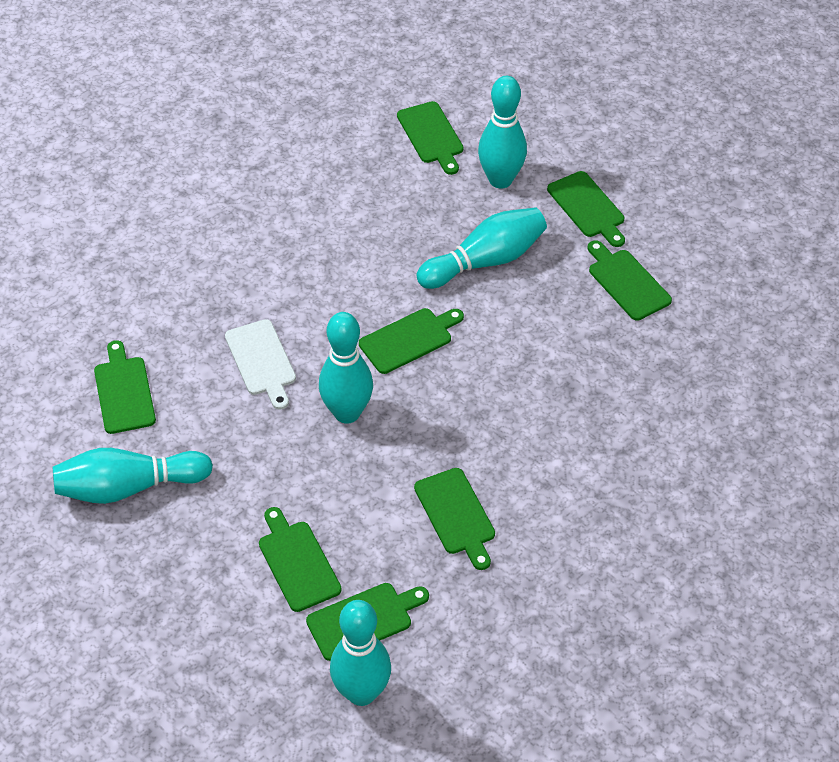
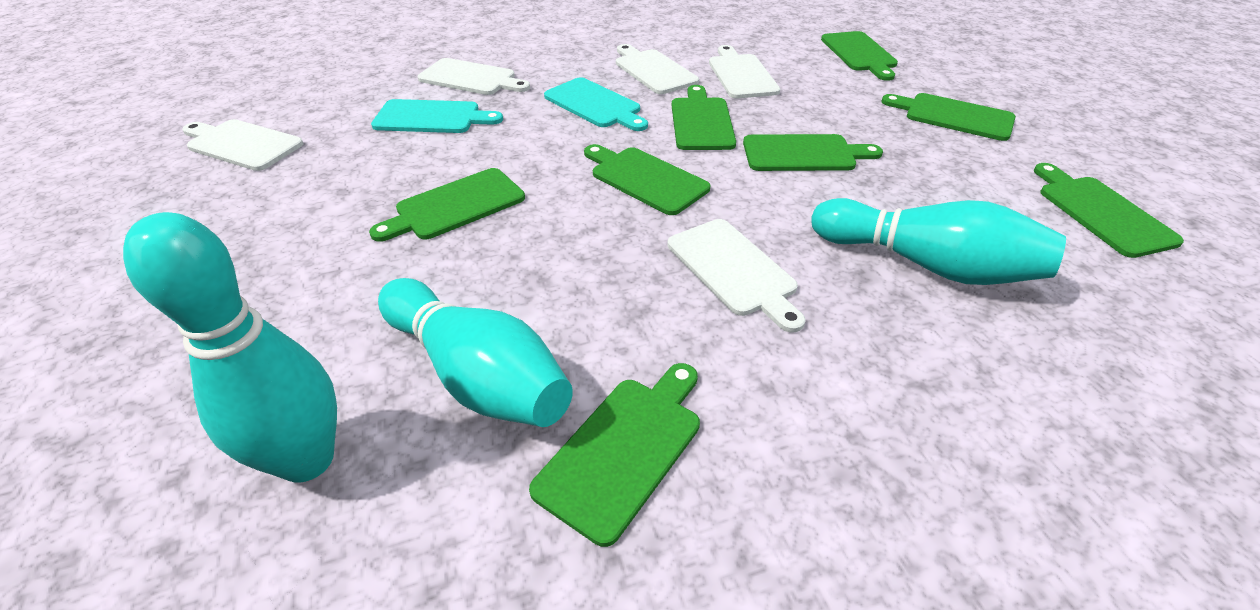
turquoise bowling pin: [53,448,213,504] [319,312,373,424] [330,600,391,706] [416,207,547,289] [478,76,527,189] = 5 -> [123,212,337,483] [378,278,573,427] [811,198,1066,285] = 3
turquoise cutting board: none = 0 -> [371,99,503,133] [544,77,648,131] = 2
white cutting board: [225,319,296,410] = 1 -> [182,119,304,171] [418,58,530,95] [616,44,699,94] [667,219,806,332] [709,45,780,98] = 5

